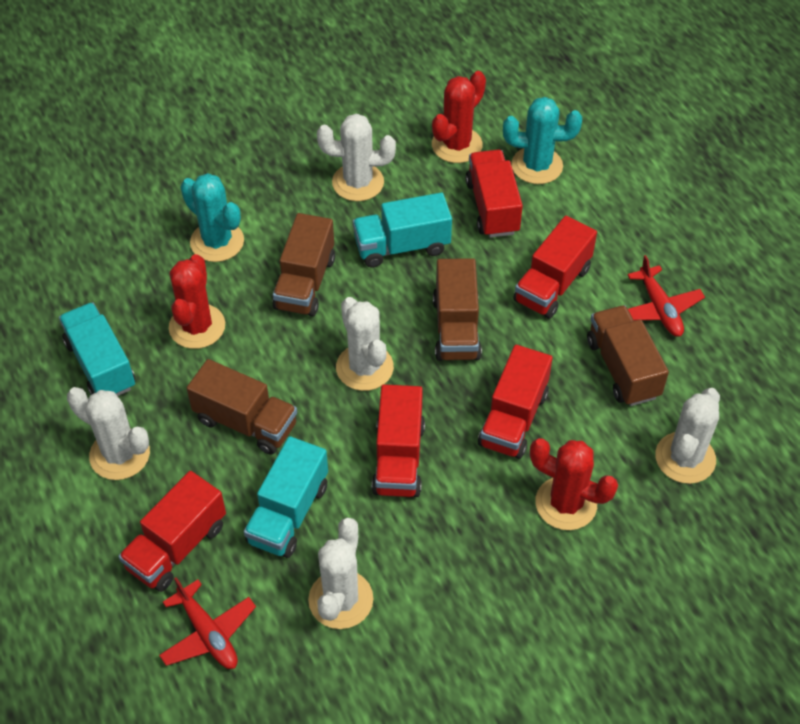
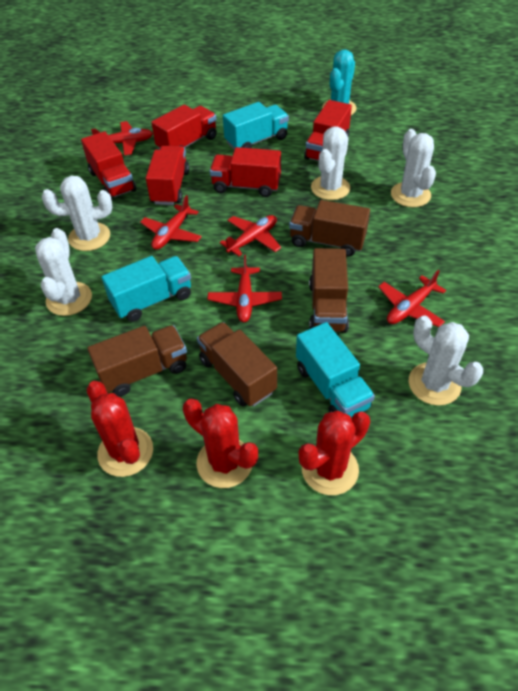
red plane: [159,577,256,669] [627,255,705,337] = 2 -> [91,121,153,155] [140,195,202,250] [207,255,282,322] [220,215,281,256] [378,270,446,327] = 5
turquoise cactus: [181,173,244,262] [503,97,582,184] = 2 -> [322,50,357,115] = 1

